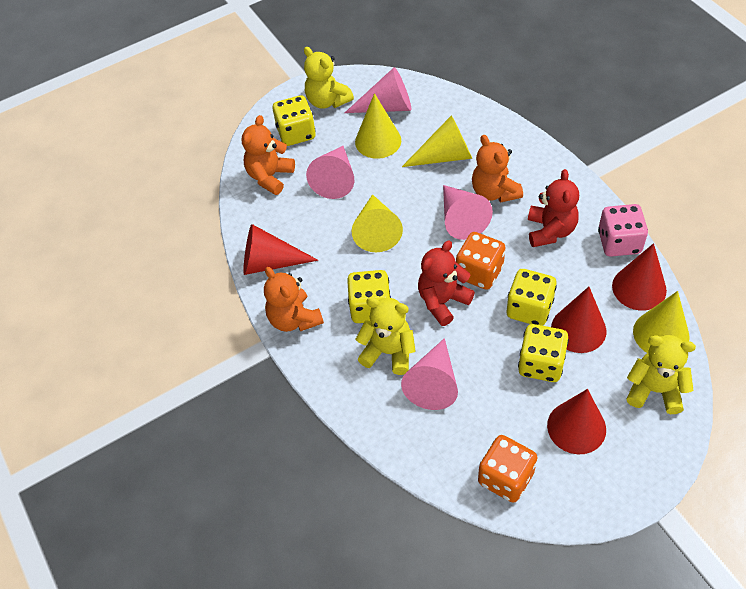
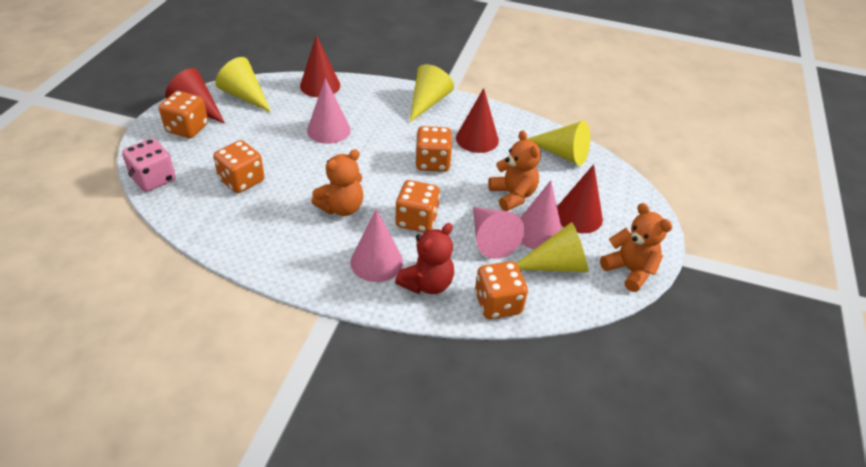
orange dice: [456,232,506,290] [478,435,538,503] = 2 -> [159,91,208,138] [213,140,264,193] [395,180,440,233] [415,126,452,172] [475,261,528,319] = 5
red teddy bear: [418,241,475,326] [528,169,579,247] = 2 -> [395,223,454,294] = 1
yellow dice: [273,95,316,146] [347,270,391,323] [507,269,557,326] [518,324,569,382] = 4 -> none = 0
yellow teddy bear: [304,47,354,109] [356,297,415,375] [626,335,696,414] = 3 -> none = 0

